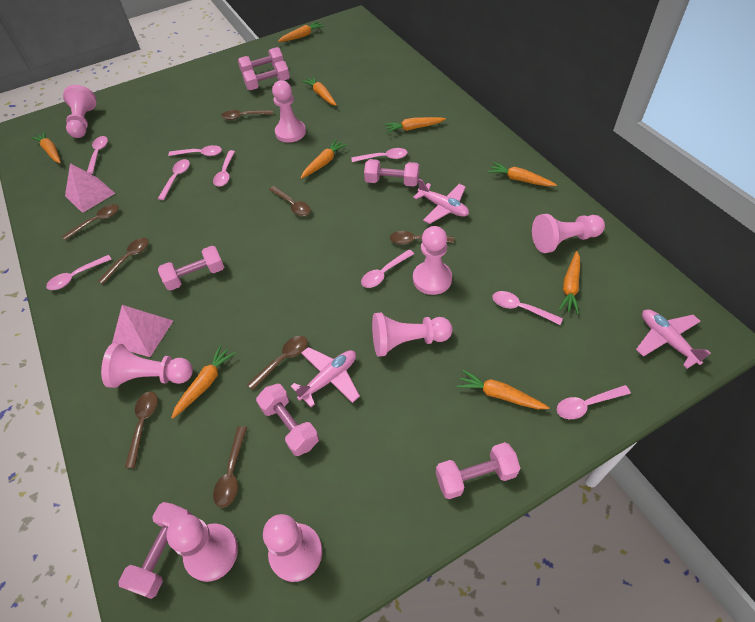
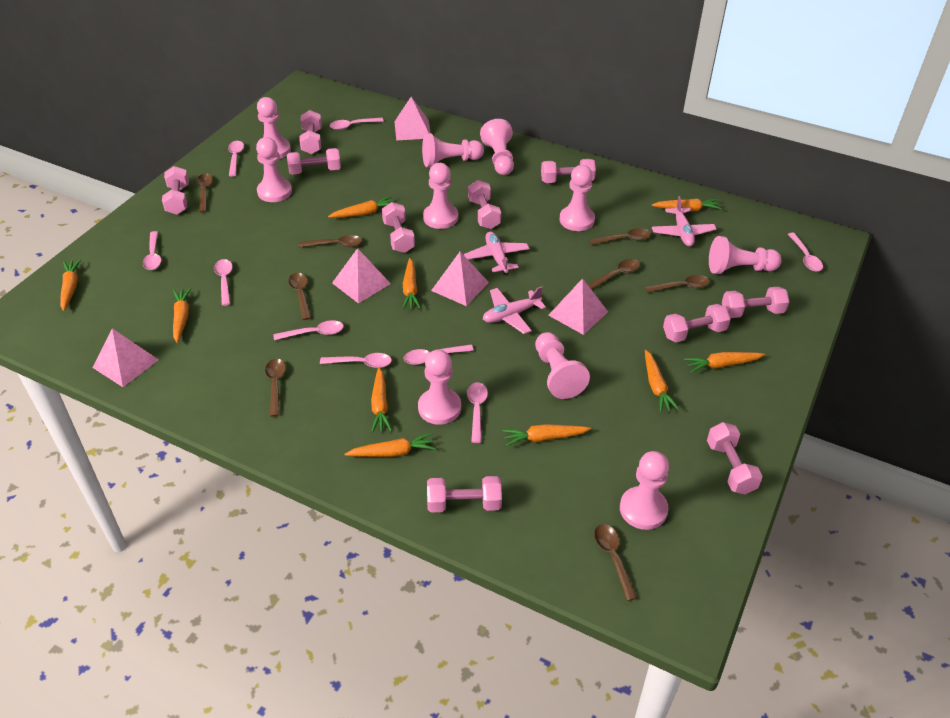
orange carrot: [31,131,61,163] [171,345,235,419] [278,22,324,42] [301,140,347,179] [302,77,337,106] [384,117,446,133] [457,370,550,409] [488,162,557,187] [559,251,580,314] = 9 -> [60,259,81,311] [173,288,192,343] [328,196,394,218] [345,433,436,457] [371,367,392,433] [402,258,421,310] [502,424,591,446] [645,350,679,413] [651,199,722,211] [684,352,765,373] = 10
pink dumbbell: [118,502,192,599] [158,246,224,291] [238,47,284,74] [242,61,290,90] [256,384,319,456] [364,159,419,186] [436,442,521,499] = 7 -> [162,166,189,215] [287,148,341,174] [299,110,322,154] [382,202,415,253] [427,476,502,512] [468,180,501,229] [541,159,596,183] [663,304,731,342] [707,422,762,494] [722,287,789,318] = 10
pink pawn: [63,85,97,138] [101,343,193,388] [166,515,238,582] [263,514,322,582] [272,80,306,143] [372,313,453,357] [413,226,452,295] [532,214,605,253] = 8 -> [256,137,292,202] [257,97,291,159] [418,350,461,425] [422,133,484,167] [423,163,458,229] [480,119,514,175] [535,332,590,399] [559,165,595,231] [620,451,669,530] [709,236,782,274] = 10
pink pyramid: [65,163,115,213] [112,305,173,357] = 2 -> [92,328,158,387] [332,248,391,303] [395,97,430,140] [431,252,489,306] [548,278,608,335] = 5

